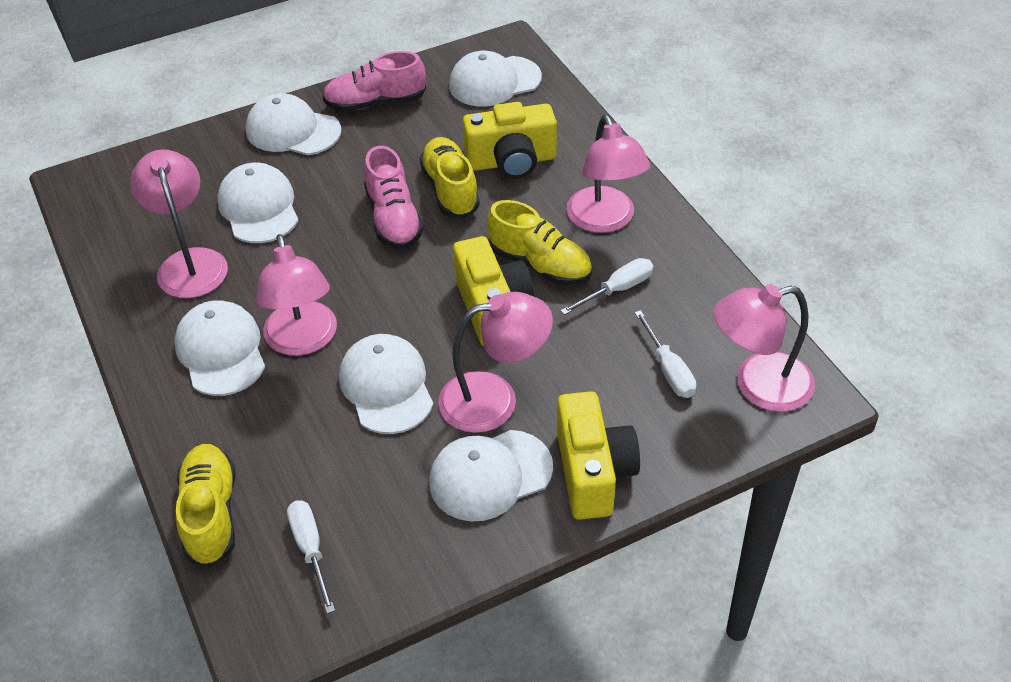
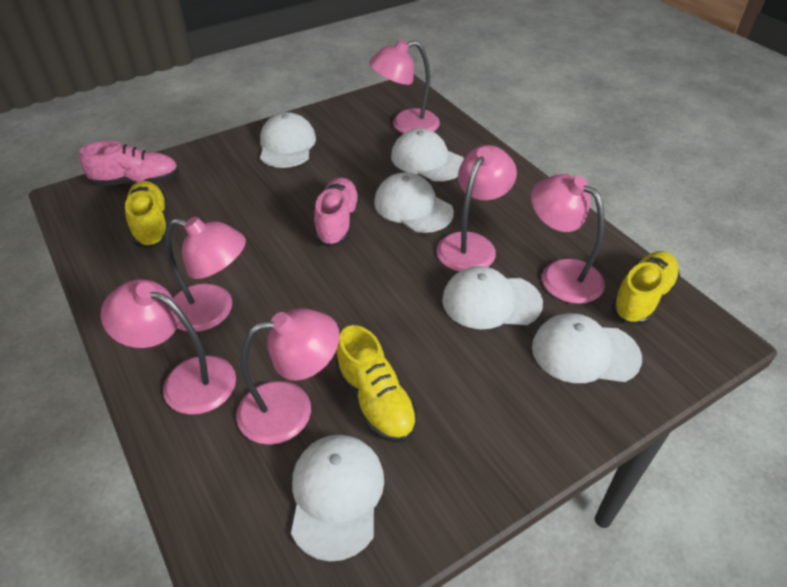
pink lamp: [130,149,228,298] [256,234,337,356] [438,292,553,433] [566,115,650,233] [713,284,815,412] = 5 -> [101,279,236,415] [165,217,246,332] [236,308,340,445] [369,40,440,134] [436,145,517,272] [531,174,605,304] = 6
white screwdriver: [287,500,335,614] [560,258,653,315] [635,310,696,398] = 3 -> none = 0
yellow camera: [453,236,534,347] [463,102,557,179] [557,391,640,520] = 3 -> none = 0

